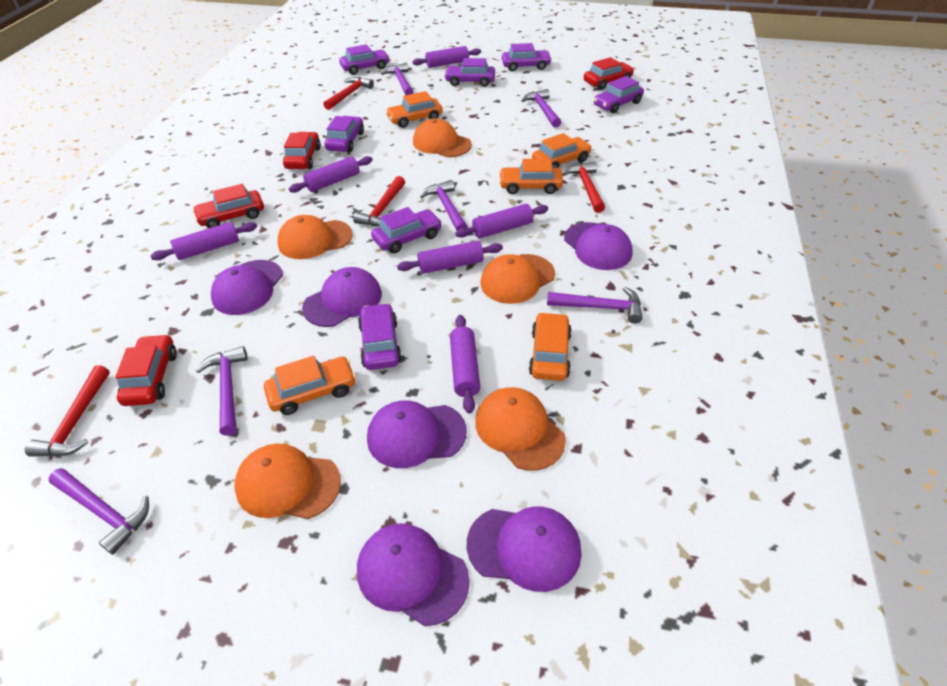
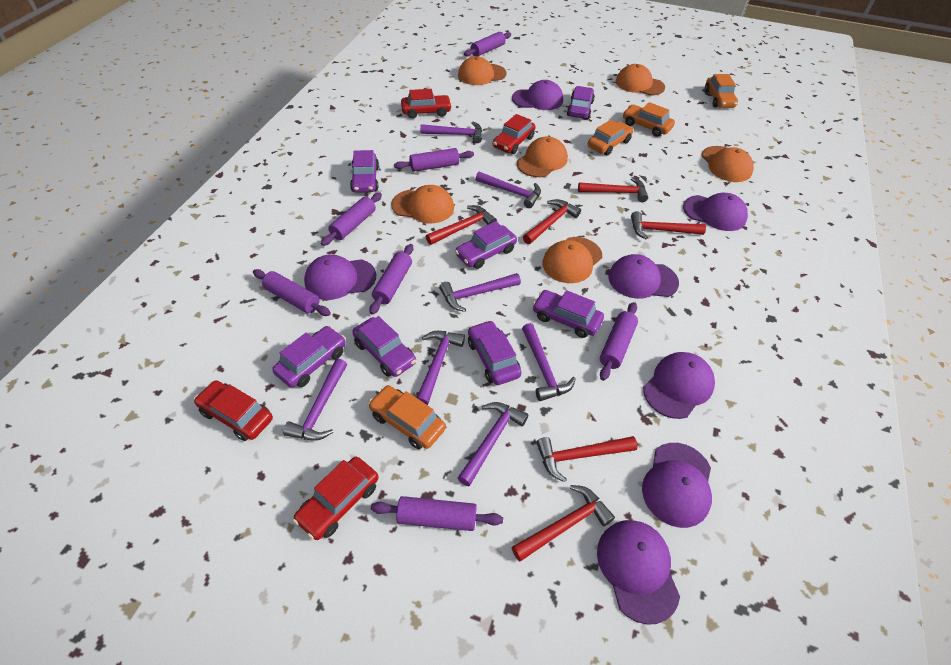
orange cap: [234,444,341,519] [277,215,353,259] [413,118,472,157] [475,387,566,471] [481,254,555,304] = 5 -> [391,185,454,224] [458,56,507,85] [517,136,568,177] [542,237,602,283] [615,64,665,96] [701,146,754,182] = 6
orange car: [264,356,356,415] [385,91,443,128] [499,159,563,194] [529,312,572,381] [532,133,592,168] = 5 -> [368,385,446,449] [588,120,633,156] [623,102,675,137] [705,74,738,108] = 4
purple cap: [211,260,283,315] [302,267,382,327] [357,523,470,626] [367,401,467,468] [467,507,582,592] [564,222,633,270] = 6 -> [304,254,376,300] [512,80,563,110] [597,520,680,625] [608,254,679,299] [642,443,712,528] [643,352,715,419] [683,193,748,231] = 7
purple hammer: [48,468,149,555] [196,346,248,436] [381,63,413,95] [420,180,468,231] [521,89,561,128] [547,287,643,324] = 6 -> [283,359,347,441] [417,331,465,405] [420,122,482,143] [439,273,521,312] [458,402,529,486] [476,172,541,208] [522,323,576,401] = 7
purple rolling pin: [151,222,257,260] [289,156,373,193] [397,241,503,274] [412,46,481,68] [450,315,480,414] [455,204,548,238] = 6 -> [253,269,331,316] [321,193,382,246] [369,244,413,315] [371,496,503,531] [394,148,474,172] [464,32,511,57] [600,302,638,381] = 7
red hammer: [25,365,110,457] [323,77,374,110] [353,176,405,226] [562,162,605,213] = 4 -> [426,205,497,245] [512,485,615,562] [523,199,581,244] [536,436,638,482] [578,177,648,202] [631,211,706,239] = 6

